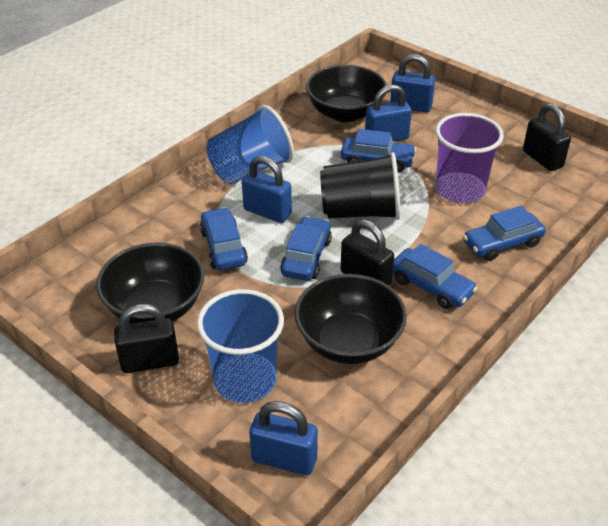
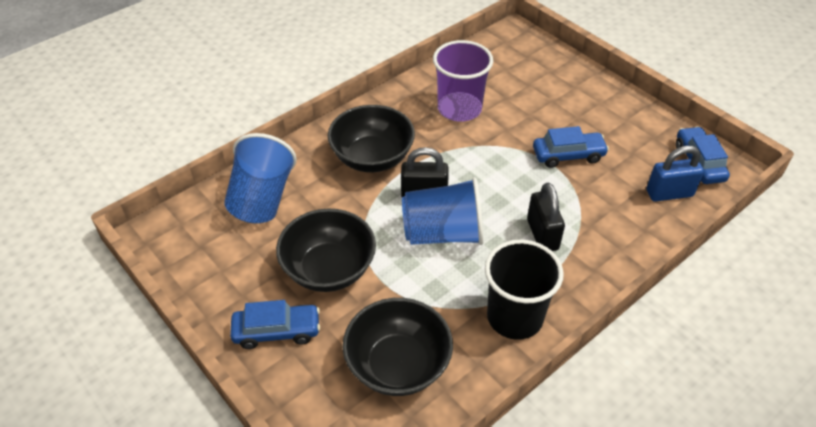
black padlock: [114,304,179,373] [340,219,394,286] [523,103,571,171] = 3 -> [401,147,449,197] [527,182,565,251] = 2
blue car: [200,207,248,270] [280,216,332,281] [341,129,416,173] [393,244,478,309] [463,206,546,261] = 5 -> [230,300,320,349] [533,126,609,168] [676,126,730,184] = 3
blue padlock: [242,156,292,223] [249,401,318,475] [365,85,412,141] [390,54,435,112] = 4 -> [646,146,704,202] = 1

